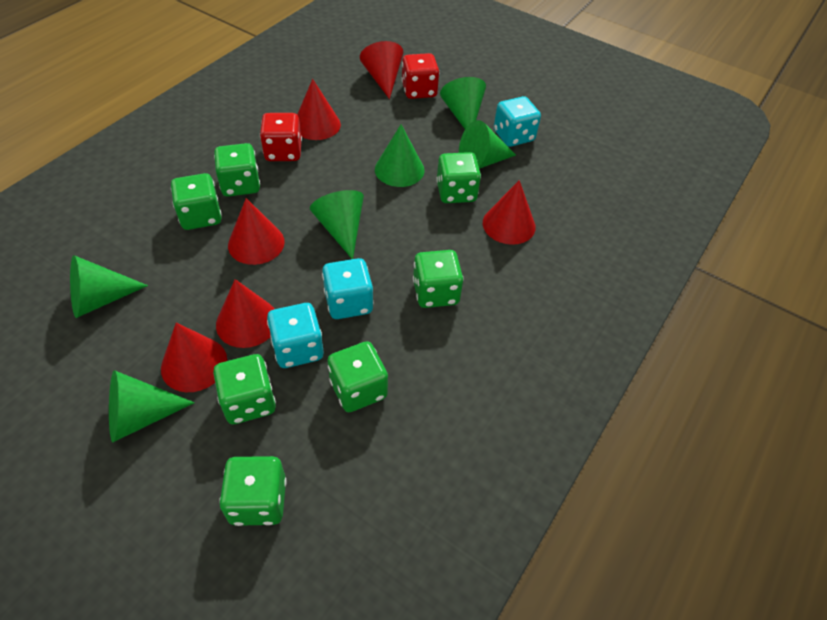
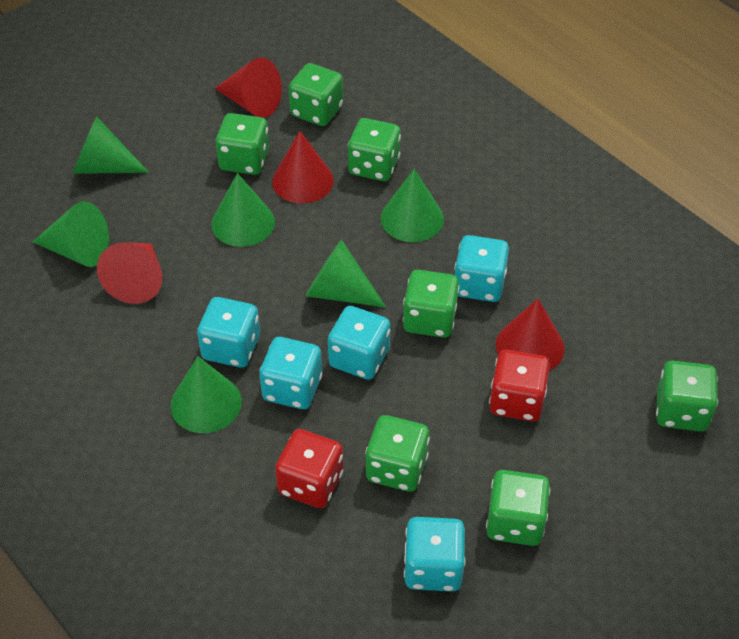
red cone: [161,323,227,392] [216,279,274,348] [228,198,285,265] [297,79,341,140] [360,41,403,99] [483,180,536,245] = 6 -> [97,242,162,304] [215,57,282,118] [272,131,334,203] [496,299,564,371] = 4
turquoise dice: [267,303,324,368] [322,258,374,319] [494,96,541,147] = 3 -> [197,297,260,367] [259,337,322,409] [328,306,390,379] [404,517,465,592] [455,235,509,302] = 5

